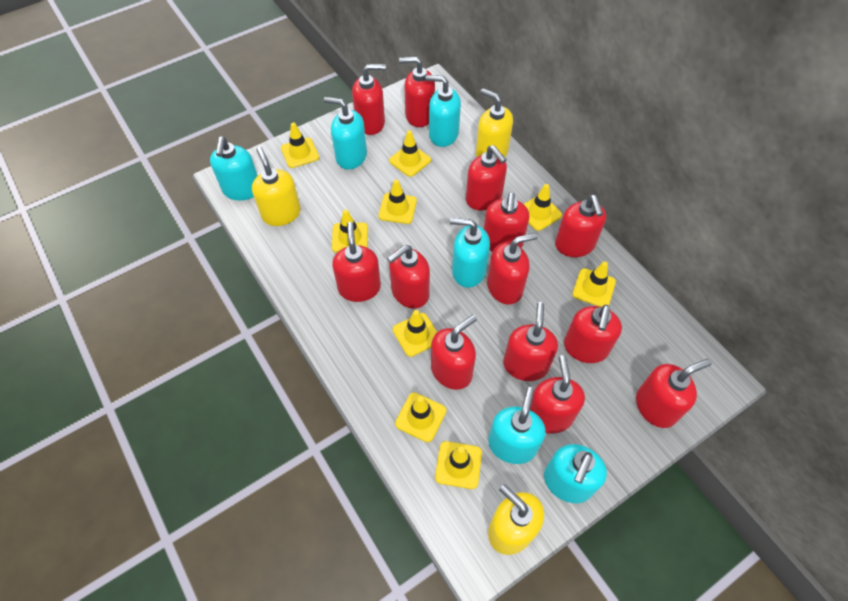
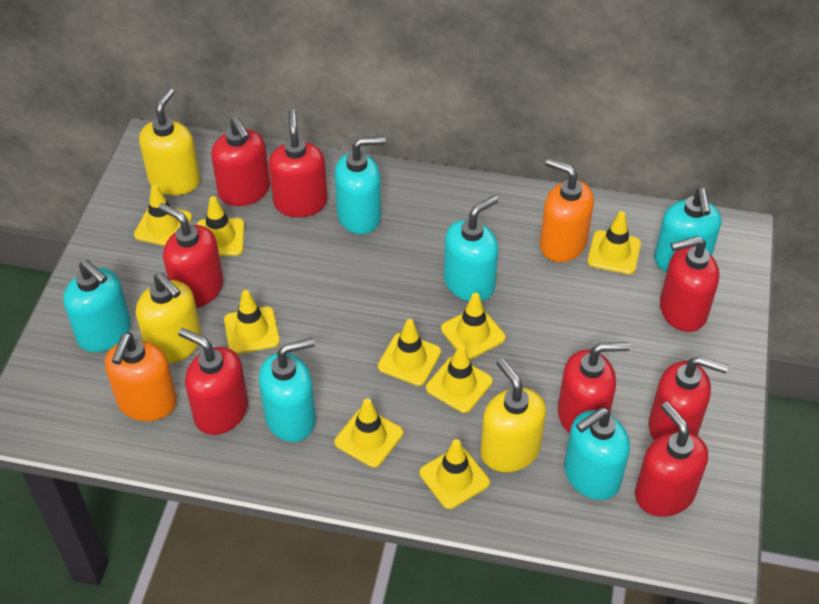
orange soap dispenser: none = 0 -> [105,333,177,421] [540,158,594,262] = 2
red soap dispenser: [332,222,381,302] [352,64,386,135] [387,245,430,309] [399,56,435,127] [431,315,477,390] [466,145,507,211] [484,192,530,252] [487,233,538,305] [503,302,558,381] [530,355,585,434] [555,195,606,257] [564,305,622,363] [636,359,712,428] = 13 -> [158,203,223,308] [178,328,248,435] [211,117,270,206] [269,109,328,217] [558,342,630,434] [635,402,708,517] [649,356,729,441] [660,236,719,332] = 8

